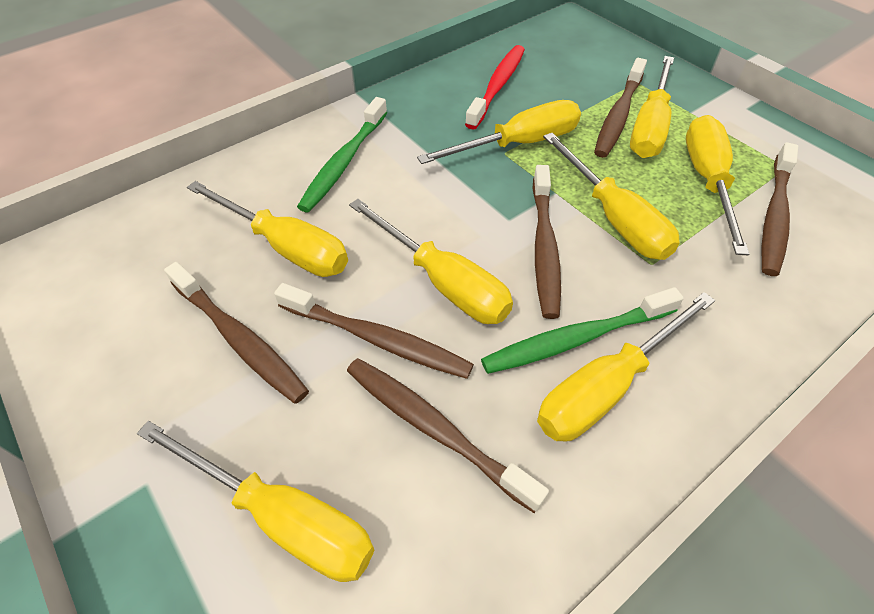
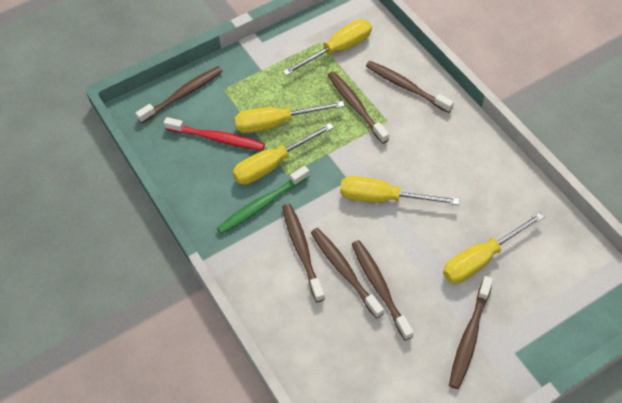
brown toothbrush: [164,262,309,404] [274,283,474,379] [347,358,549,513] [532,165,561,319] [594,58,647,158] [761,142,798,276] = 6 -> [136,66,223,123] [282,204,325,302] [311,228,384,319] [328,71,389,144] [352,240,414,340] [366,61,454,113] [449,276,493,389] = 7
green toothbrush: [297,97,387,212] [481,287,684,374] = 2 -> [217,166,310,234] = 1
yellow screwdriver: [137,421,374,582] [187,181,348,277] [349,199,513,324] [417,100,581,164] [537,292,715,442] [543,133,680,260] [630,56,674,158] [686,115,749,255] = 8 -> [233,123,334,185] [235,101,345,133] [283,20,372,76] [340,176,459,205] [443,212,544,284] = 5

